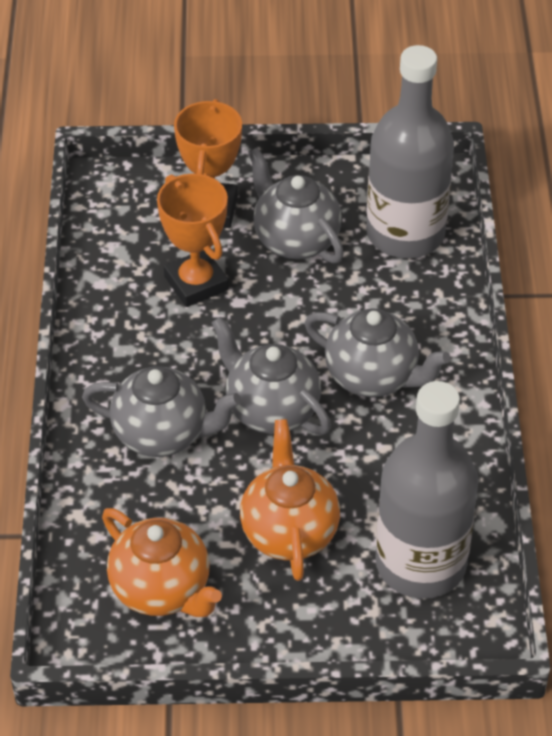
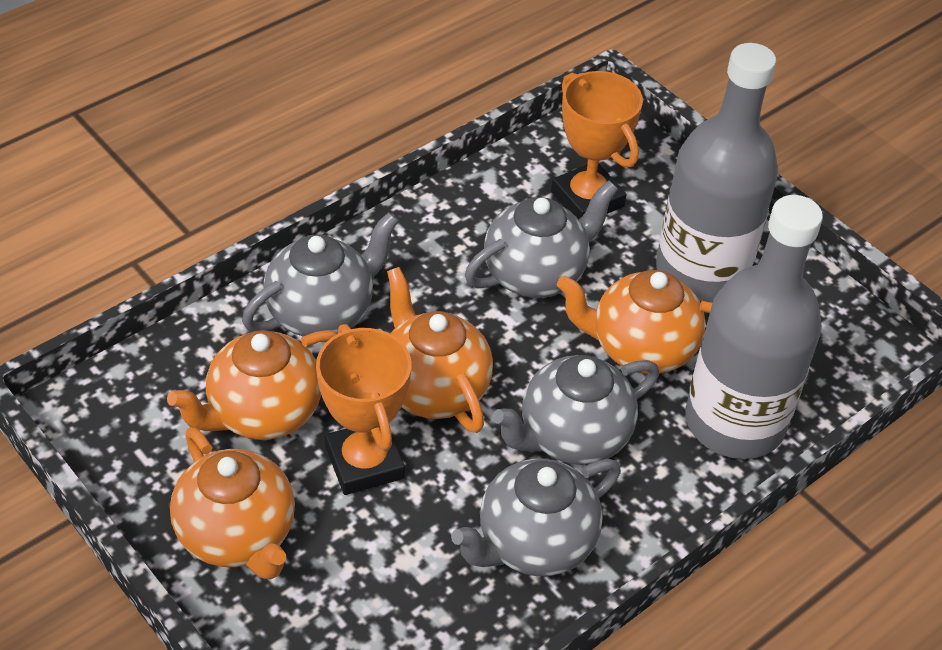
orange teapot: [102,508,222,617] [240,419,340,581] = 2 -> [167,330,338,440] [170,427,295,580] [387,267,493,433] [557,270,712,374] = 4

